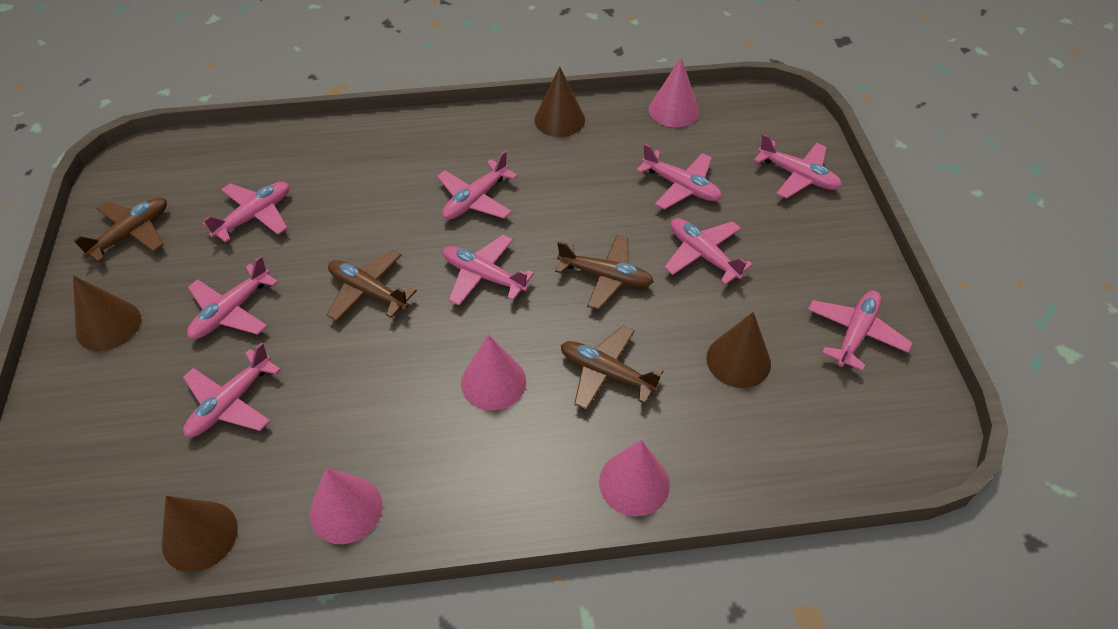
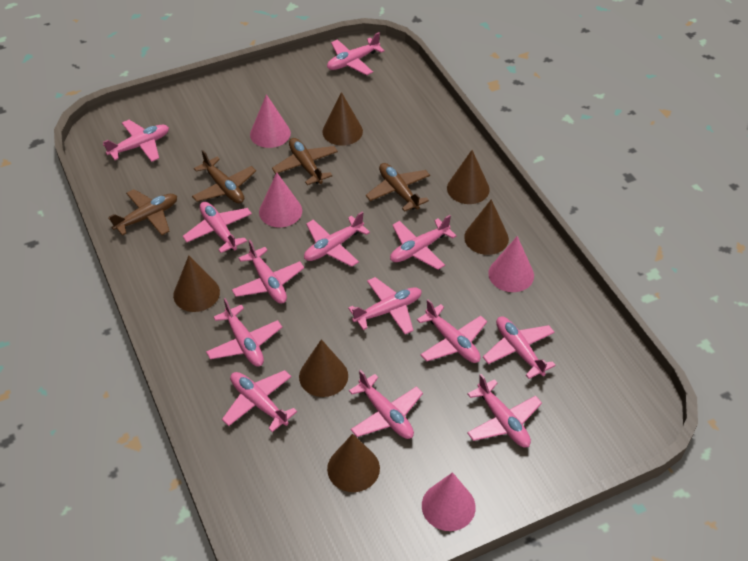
brown cone: [73,275,141,351] [162,496,238,572] [534,67,585,137] [707,312,771,388] = 4 -> [173,256,220,312] [299,339,348,397] [322,92,363,146] [327,434,380,492] [447,150,490,204] [464,199,509,255] = 6
pink plane: [183,342,281,437] [187,255,278,339] [203,182,289,243] [437,151,518,219] [443,235,534,305] [636,144,722,210] [664,218,753,285] [754,134,842,199] [808,290,912,371] = 9 -> [103,120,169,162] [183,202,252,253] [206,298,282,366] [222,370,297,432] [232,240,304,304] [304,211,370,267] [327,32,385,75] [348,277,422,334] [349,370,423,439] [390,215,456,270] [417,299,487,363] [467,374,542,448] [483,317,556,379] = 13

